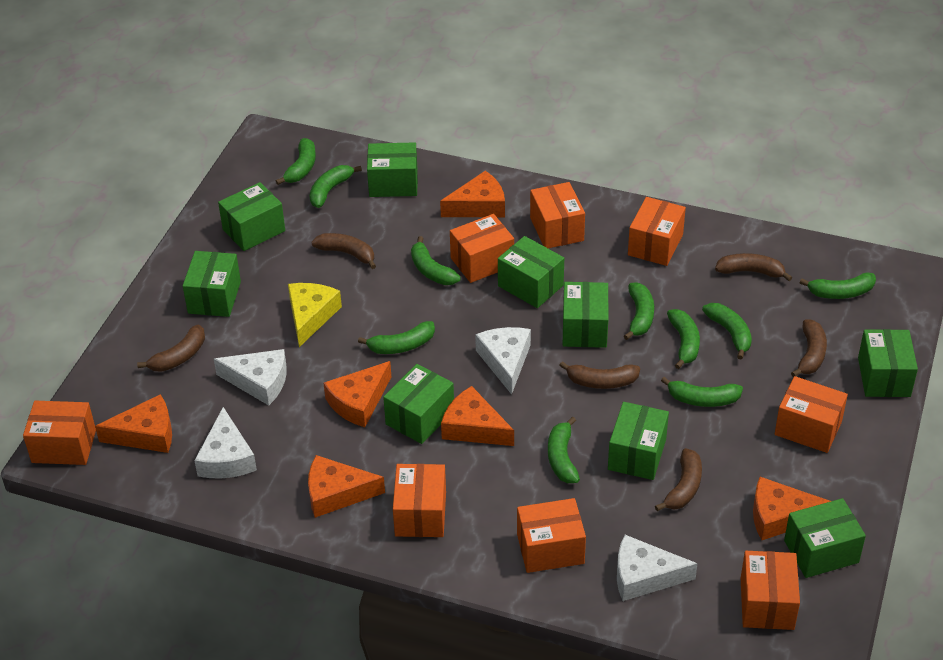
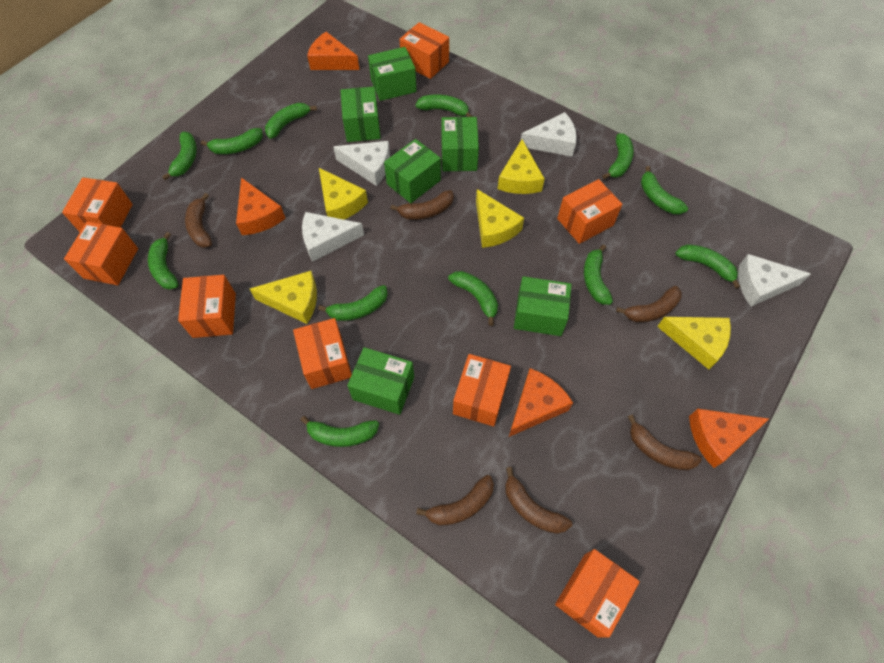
green banana: [276,138,316,185] [310,165,362,208] [358,321,435,354] [411,236,461,285] [548,416,580,483] [624,282,654,340] [661,377,743,407] [667,309,700,369] [702,303,752,359] [799,272,876,299] = 10 -> [148,232,179,290] [162,132,197,180] [201,128,263,154] [265,103,317,139] [300,416,379,447] [318,285,388,321] [415,94,473,117] [448,271,498,326] [584,244,613,305] [602,133,634,179] [641,166,688,214] [675,244,740,289] = 12
green box: [183,251,241,317] [218,182,285,251] [367,142,418,197] [383,364,454,444] [498,236,564,308] [563,282,608,348] [608,402,669,480] [784,498,866,578] [858,329,918,397] = 9 -> [341,87,381,142] [347,347,414,415] [368,47,416,101] [384,139,441,203] [441,117,479,171] [514,276,572,336] = 6
orange cheese: [95,394,172,453] [308,455,385,518] [324,361,391,427] [440,171,505,217] [441,386,514,446] [753,477,831,540] = 6 -> [236,177,286,235] [307,32,360,70] [509,368,573,437] [689,409,769,468] = 4
yellow cheese: [288,283,342,347] = 1 -> [250,271,317,324] [319,168,368,220] [476,189,524,248] [498,139,545,194] [657,317,731,370] = 5

